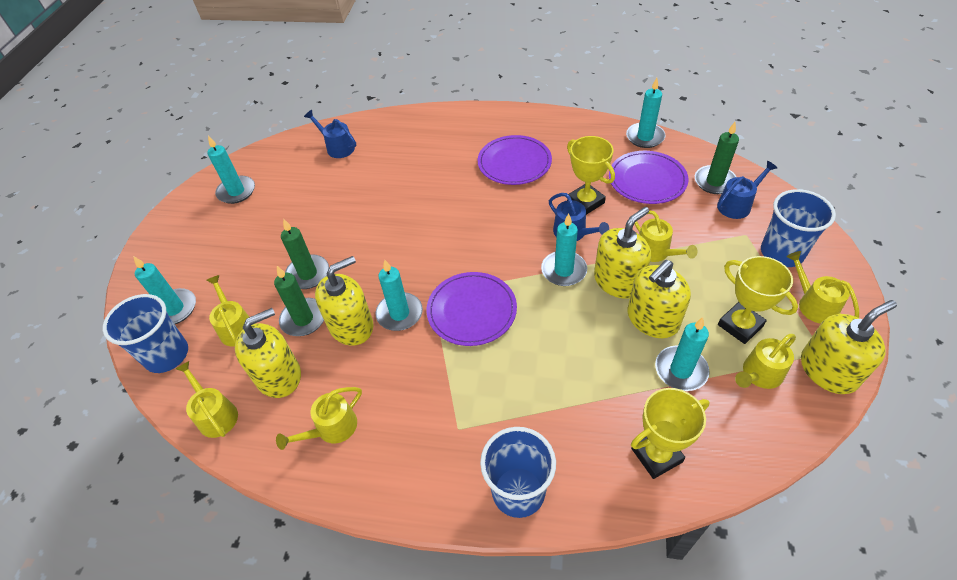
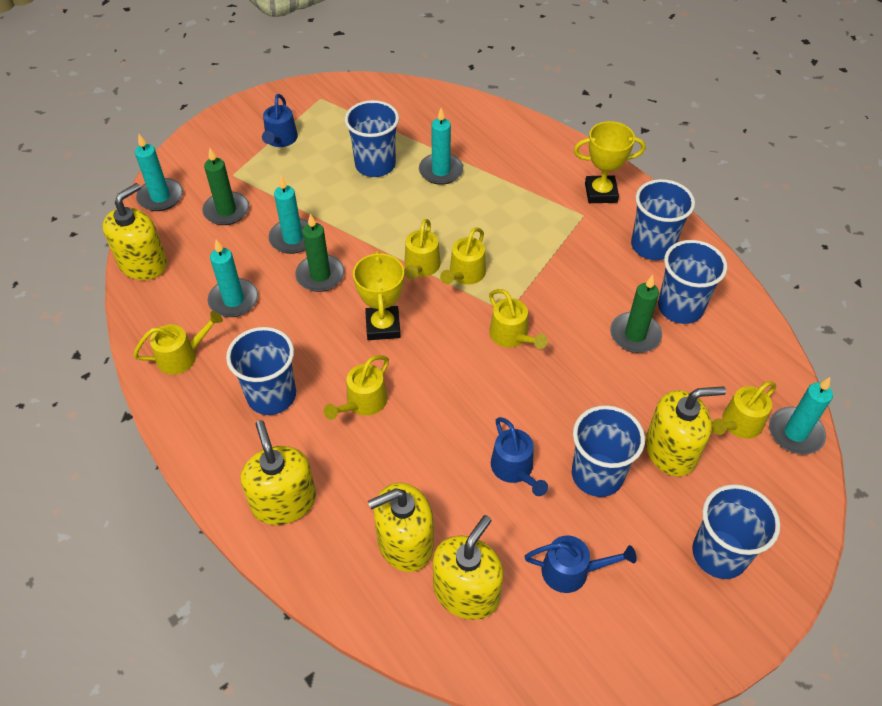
blue cup: [103,294,188,373] [480,427,556,518] [761,189,836,267] = 3 -> [226,327,296,415] [345,100,399,177] [572,405,645,497] [631,179,695,260] [658,240,727,324] [692,484,780,579] = 6
purple plate: [427,272,517,346] [478,135,552,185] [609,151,688,204] = 3 -> none = 0
turquoise candle: [133,256,196,324] [207,136,255,204] [375,260,423,331] [541,213,587,286] [626,78,665,148] [655,317,710,391] = 6 -> [135,134,183,211] [208,239,258,317] [269,176,308,254] [419,108,463,185] [769,377,833,455] = 5
yellow trophy: [567,136,615,215] [631,388,709,479] [718,256,798,344] = 3 -> [353,251,404,340] [574,121,645,203] = 2

